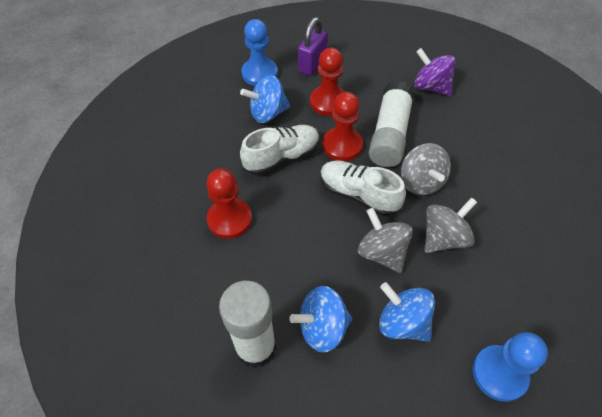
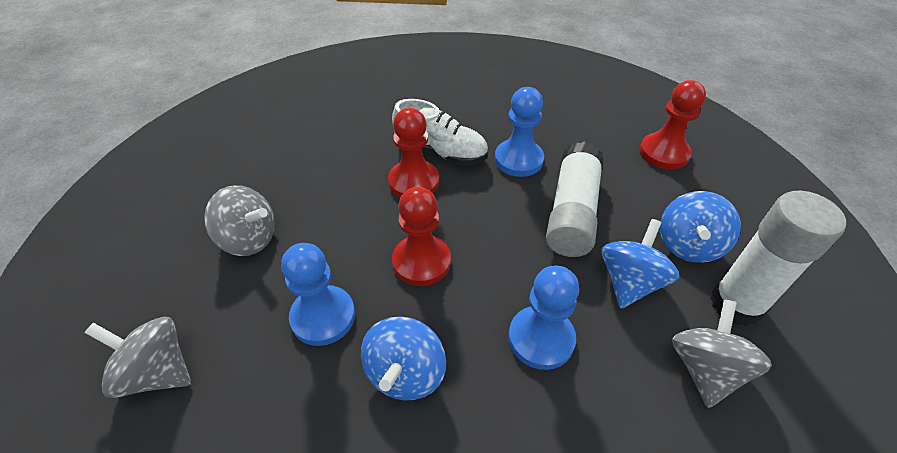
blue pawn: [242,19,278,86] [473,332,548,402] = 2 -> [281,243,355,346] [495,87,544,177] [509,266,579,370] = 3
purple padlock: [298,17,327,76] = 1 -> none = 0
purple spinning top: [414,48,456,96] = 1 -> none = 0
white shoe: [240,125,320,175] [320,161,406,216] = 2 -> [392,99,488,165] = 1

